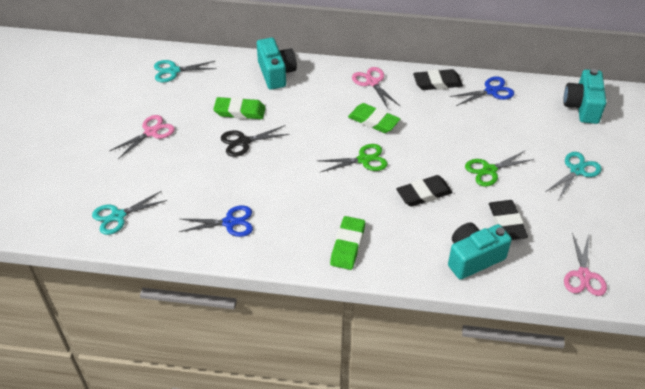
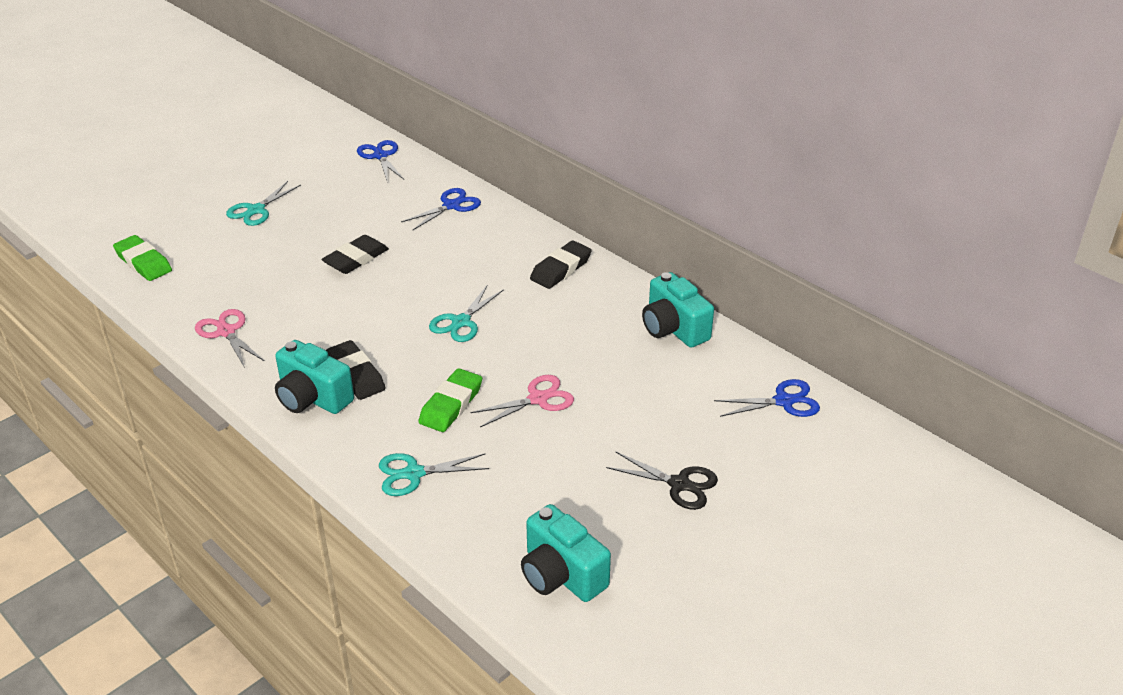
blue scissors: [179,205,253,237] [450,77,514,106] = 2 -> [357,140,404,183] [401,188,481,231] [714,379,820,417] = 3
green eraser: [213,97,266,119] [330,216,365,270] [348,103,400,133] = 3 -> [113,235,172,281] [418,368,482,432] = 2
green scissors: [318,144,388,172] [465,150,534,187] = 2 -> none = 0
pink scissors: [110,115,175,159] [352,67,400,109] [564,232,607,296] = 3 -> [195,309,264,368] [470,375,574,427] = 2

